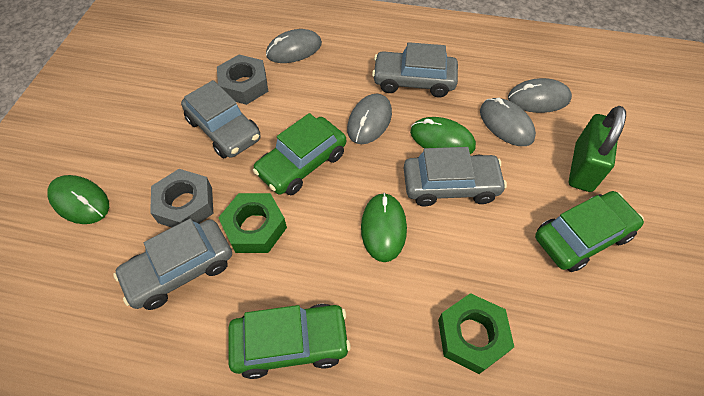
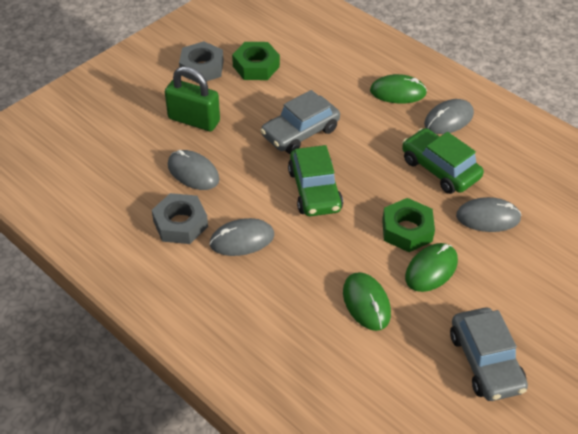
green car: [228,304,351,379] [253,113,346,195] [535,191,644,272] = 3 -> [288,145,343,216] [402,128,484,194] = 2
grey car: [113,218,232,310] [181,80,261,158] [372,42,458,98] [404,147,507,206] = 4 -> [260,90,340,154] [450,308,528,401] = 2

